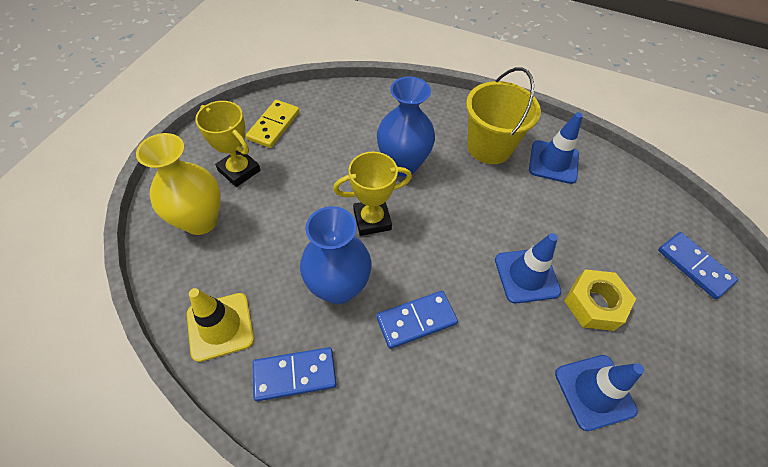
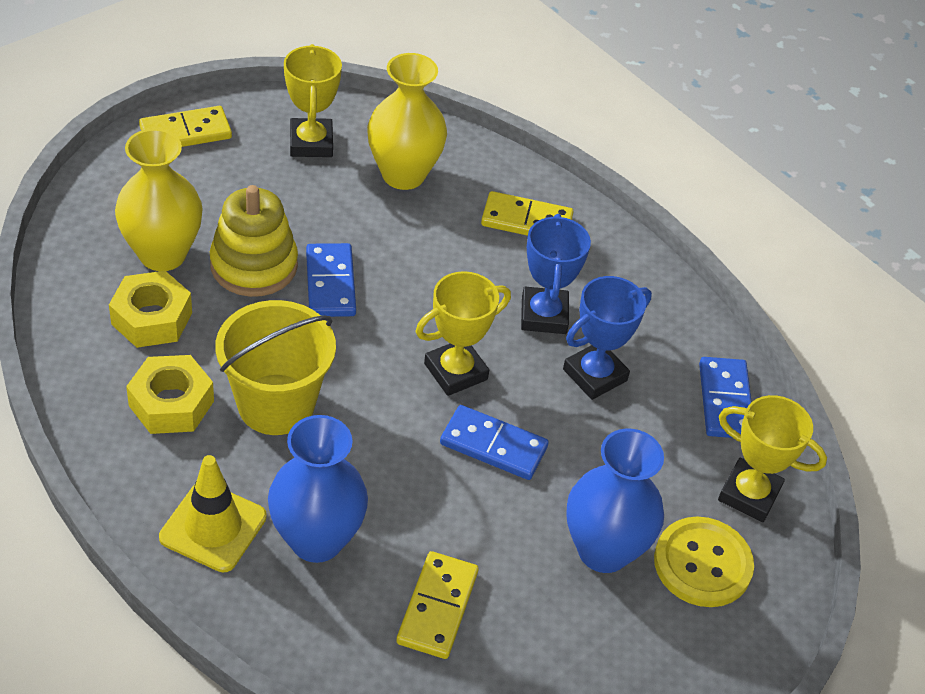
blue traffic cone: [495,233,561,304] [529,112,583,184] [555,355,644,431] = 3 -> none = 0
blue trophy: none = 0 -> [521,214,591,334] [563,276,652,400] = 2
yellow button: none = 0 -> [654,517,754,607] = 1
yellow domino: [246,100,300,148] = 1 -> [139,106,232,147] [396,551,479,659] [481,191,574,236] = 3
yellow nut: [564,269,636,331] = 1 -> [109,271,192,348] [126,355,214,434] = 2
yellow stacking toy: none = 0 -> [210,185,298,297] = 1
yellow trophy: [195,101,261,187] [333,152,412,236] = 2 -> [284,44,342,157] [416,271,511,396] [718,395,827,522] = 3
yellow vase: [136,133,221,235] = 1 -> [115,129,203,271] [367,53,447,190] = 2

